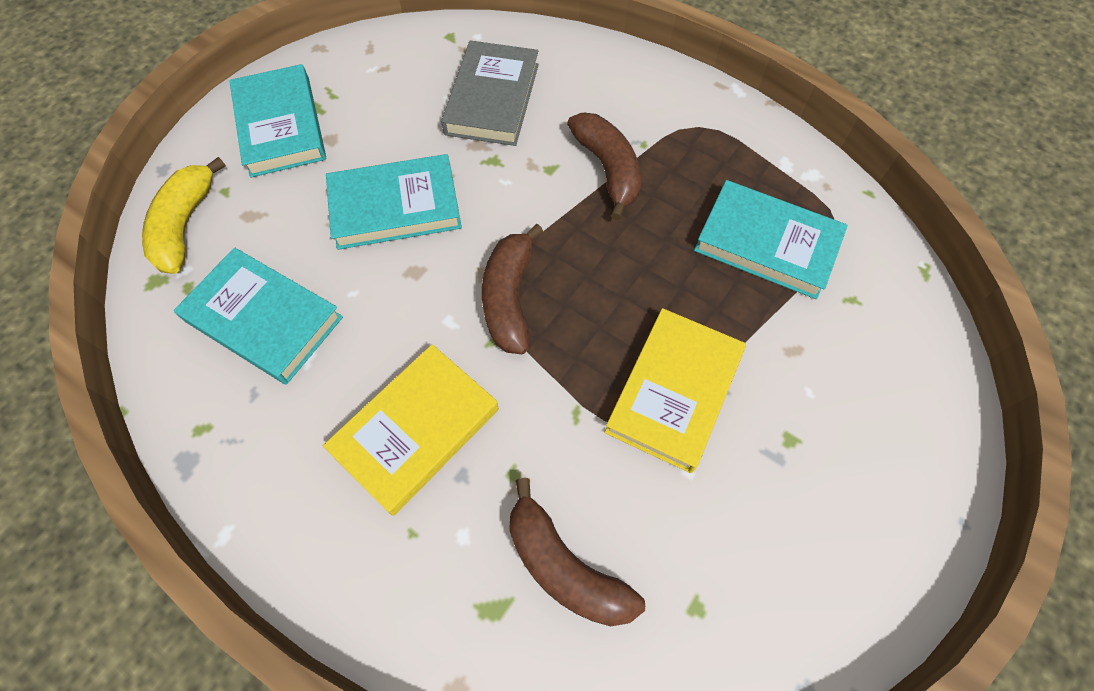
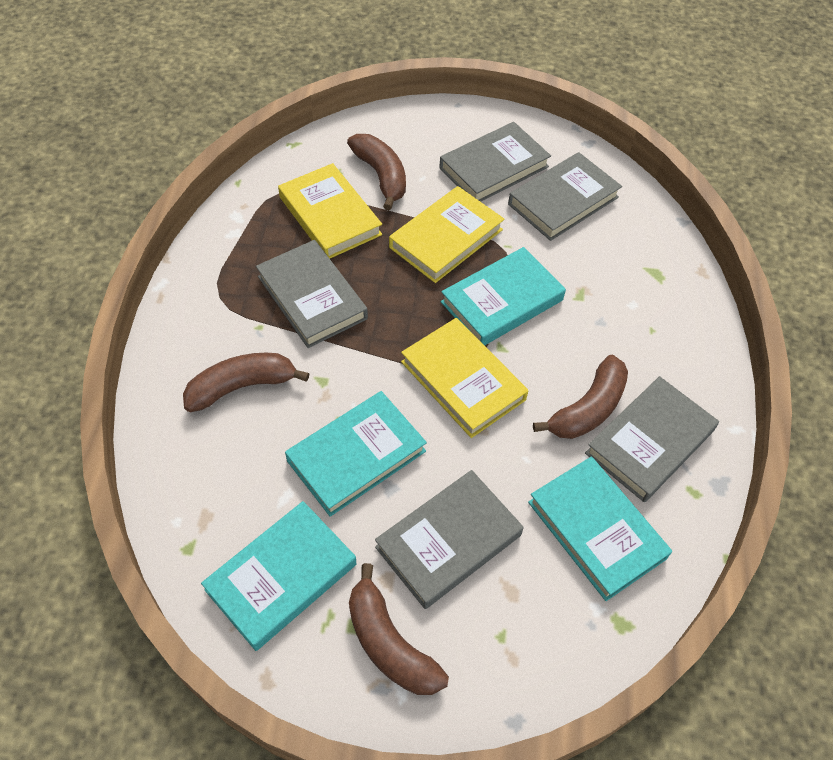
brown banana: [482,224,543,354] [509,478,645,626] [567,113,641,220] = 3 -> [183,353,310,412] [347,134,406,211] [349,563,449,695] [533,355,628,439] = 4
grey book: [441,40,539,146] = 1 -> [256,240,368,348] [375,470,524,609] [439,122,551,202] [508,152,622,241] [585,376,719,502] = 5
yellow banana: [142,157,226,274] = 1 -> none = 0
yellow book: [323,344,499,516] [604,308,746,473] = 2 -> [278,163,382,259] [389,186,504,283] [401,318,528,438] = 3

